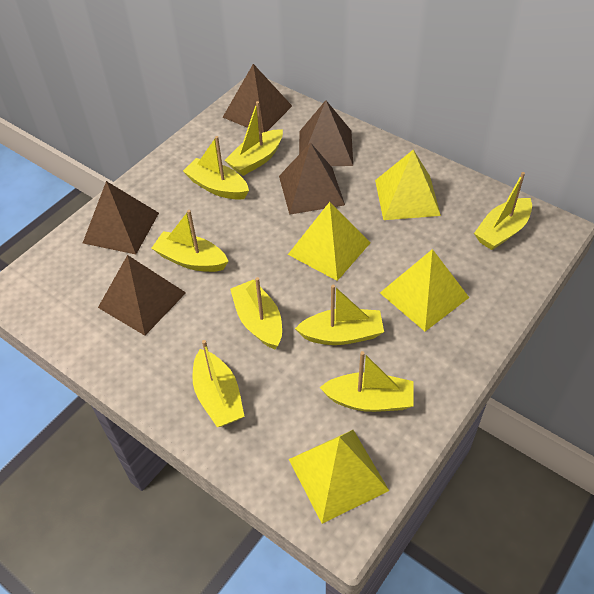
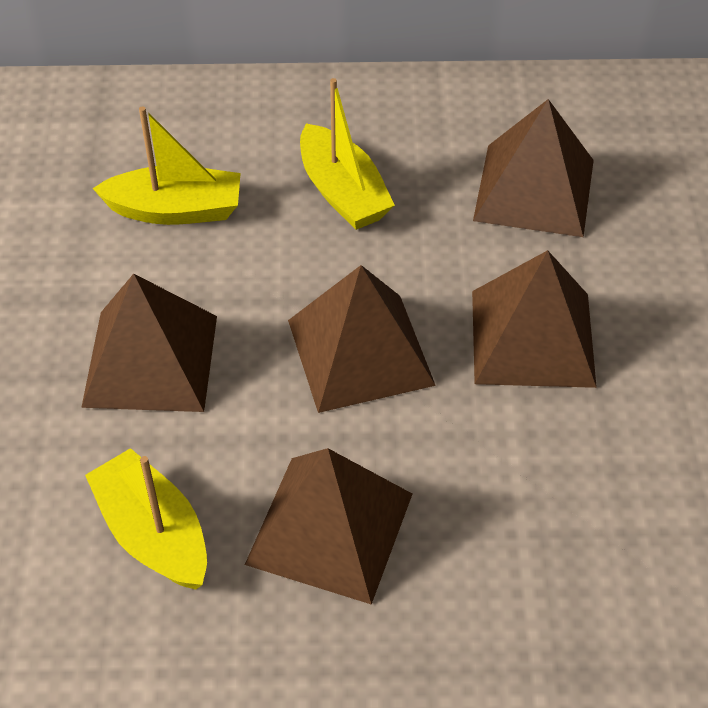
yellow boat: [152,210,229,272] [183,136,249,200] [192,340,245,427] [224,101,283,176] [230,277,282,349] [295,284,384,345] [320,351,414,412] [474,172,532,250] = 8 -> [85,448,207,590] [92,106,241,225] [300,78,395,230] = 3
yellow pyramid: [288,202,370,281] [289,430,389,524] [375,150,441,220] [380,249,469,331] = 4 -> none = 0

